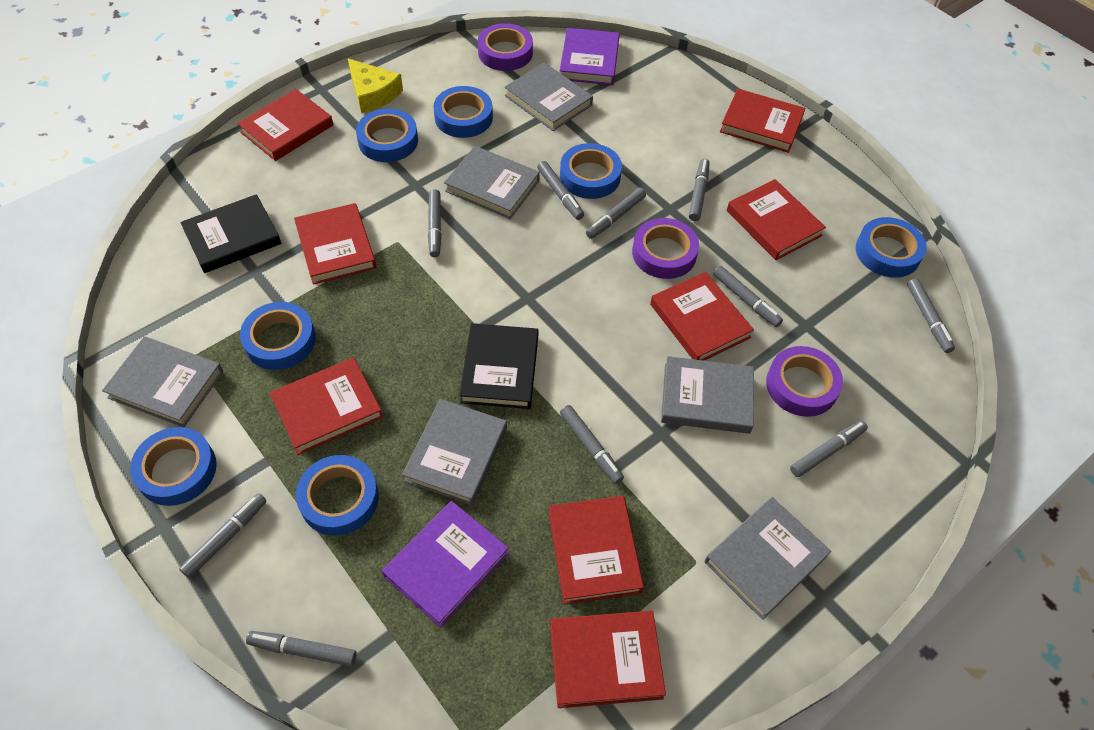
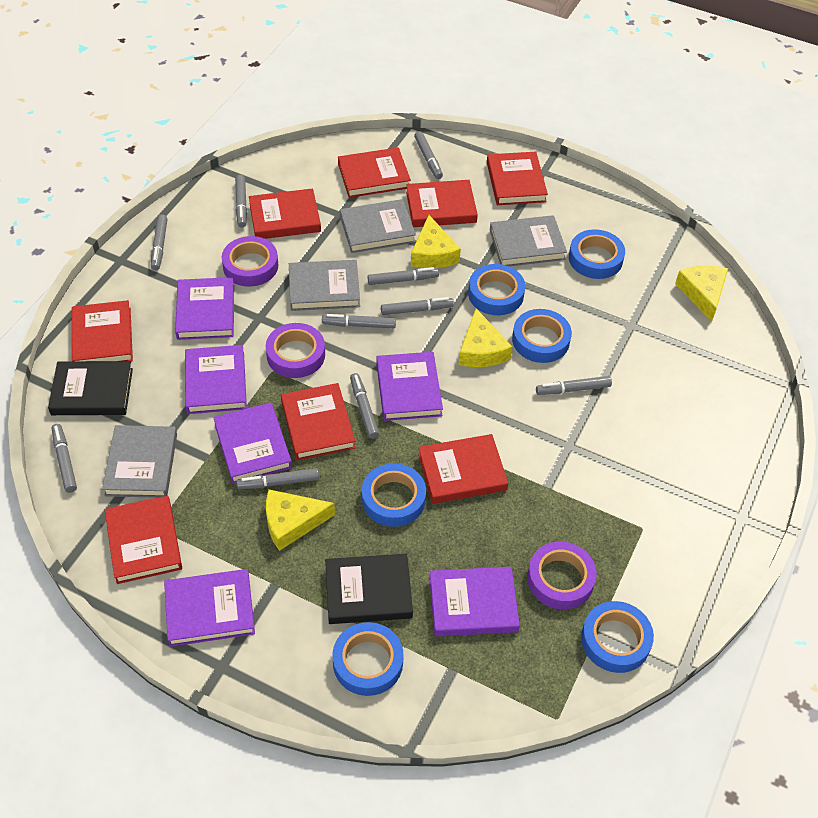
blue tape: [130,427,217,506] [240,302,316,370] [296,455,379,535] [356,109,418,162] [433,86,493,138] [560,143,622,199] [856,217,927,278] = 7 -> [332,622,404,696] [362,463,426,527] [468,264,525,315] [512,309,572,363] [569,229,625,279] [581,601,654,673] = 6
grey book: [102,336,223,427] [402,399,507,505] [444,146,540,219] [505,62,593,131] [661,356,754,434] [705,497,831,620] = 6 -> [102,425,177,498] [289,260,360,311] [340,199,416,253] [490,215,567,266] = 4
purple book: [382,501,509,628] [560,28,620,85] = 2 -> [164,569,255,647] [175,277,234,340] [185,345,247,414] [213,402,292,484] [376,352,443,421] [429,567,520,637] = 6
yellow cheese: [348,59,403,113] = 1 -> [266,489,335,551] [411,215,461,268] [459,308,512,367] [675,265,728,322] = 4

